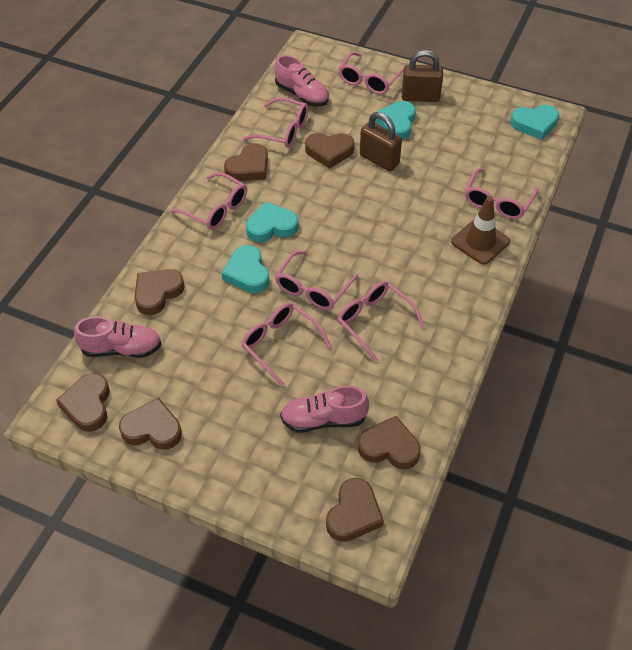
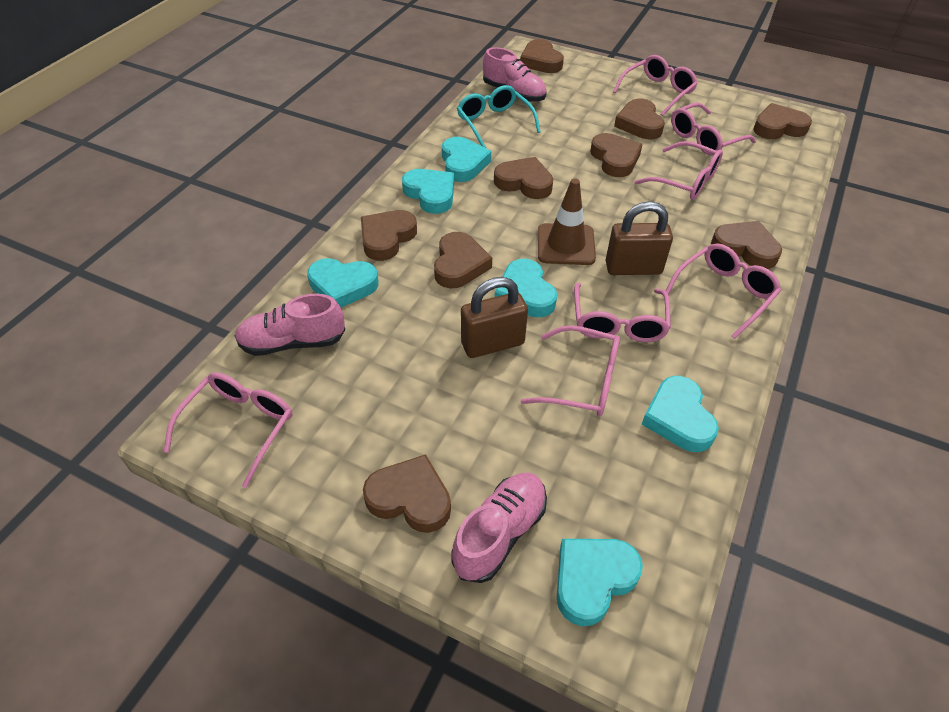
brown heart: [56,373,110,432] [119,398,182,450] [134,269,185,315] [224,143,268,181] [305,133,355,169] [326,478,384,542] [358,416,421,469] = 7 -> [361,210,417,261] [363,454,451,533] [434,232,492,288] [494,157,553,199] [520,39,564,73] [590,133,643,177] [614,99,665,139] [711,221,782,269] [753,103,812,139] = 9
turquoise glasses: none = 0 -> [457,85,541,148] = 1
turquoise heart: [222,245,270,293] [246,202,298,242] [375,101,416,140] [510,105,559,140] = 4 -> [307,258,379,308] [402,169,454,214] [442,137,491,182] [495,259,557,318] [557,539,643,626] [642,376,719,452] = 6

